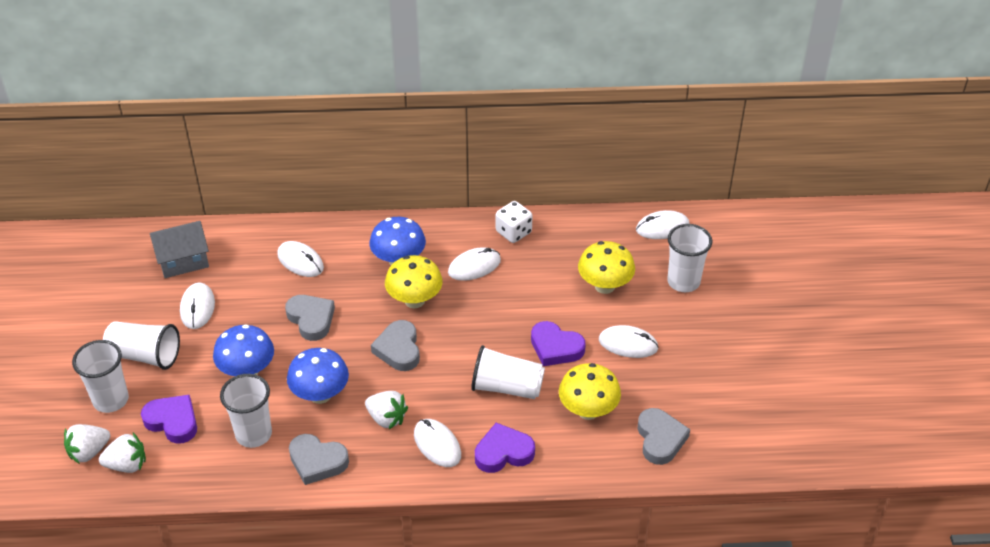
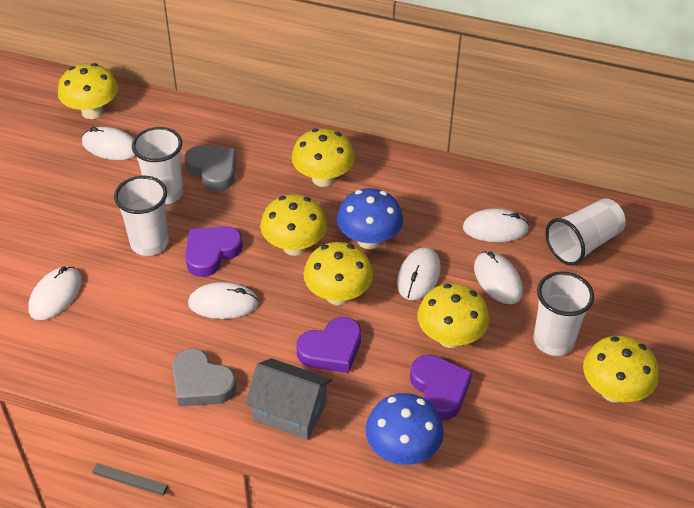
blue mushroom: [213,324,274,376] [287,348,349,404] [370,217,426,265] = 3 -> [337,188,403,249] [366,393,444,465] = 2
grey heart: [285,295,335,341] [289,434,349,485] [371,320,420,371] [638,408,690,465] = 4 -> [172,349,236,406] [185,145,236,191] = 2
white cup: [72,340,129,413] [103,321,180,370] [220,374,272,448] [471,345,545,399] [667,224,712,292] = 5 -> [114,176,169,256] [132,127,183,205] [533,271,594,356] [546,198,626,266] = 4
white dice: [496,201,532,243] = 1 -> none = 0
white strawberry: [64,424,110,464] [99,433,146,473] [365,391,408,429] = 3 -> none = 0
yellow mushroom: [385,255,443,308] [559,363,621,420] [578,241,635,294] = 3 -> [58,63,118,119] [260,194,327,256] [292,128,355,187] [303,242,373,305] [417,283,489,348] [583,336,659,403] = 6

